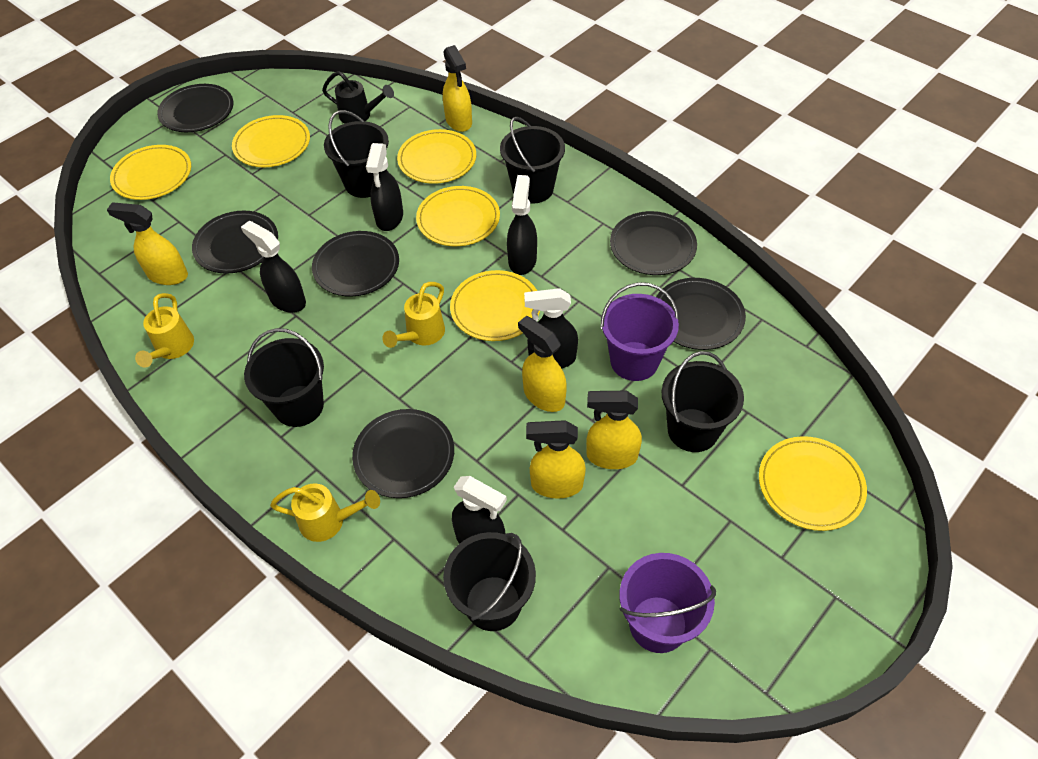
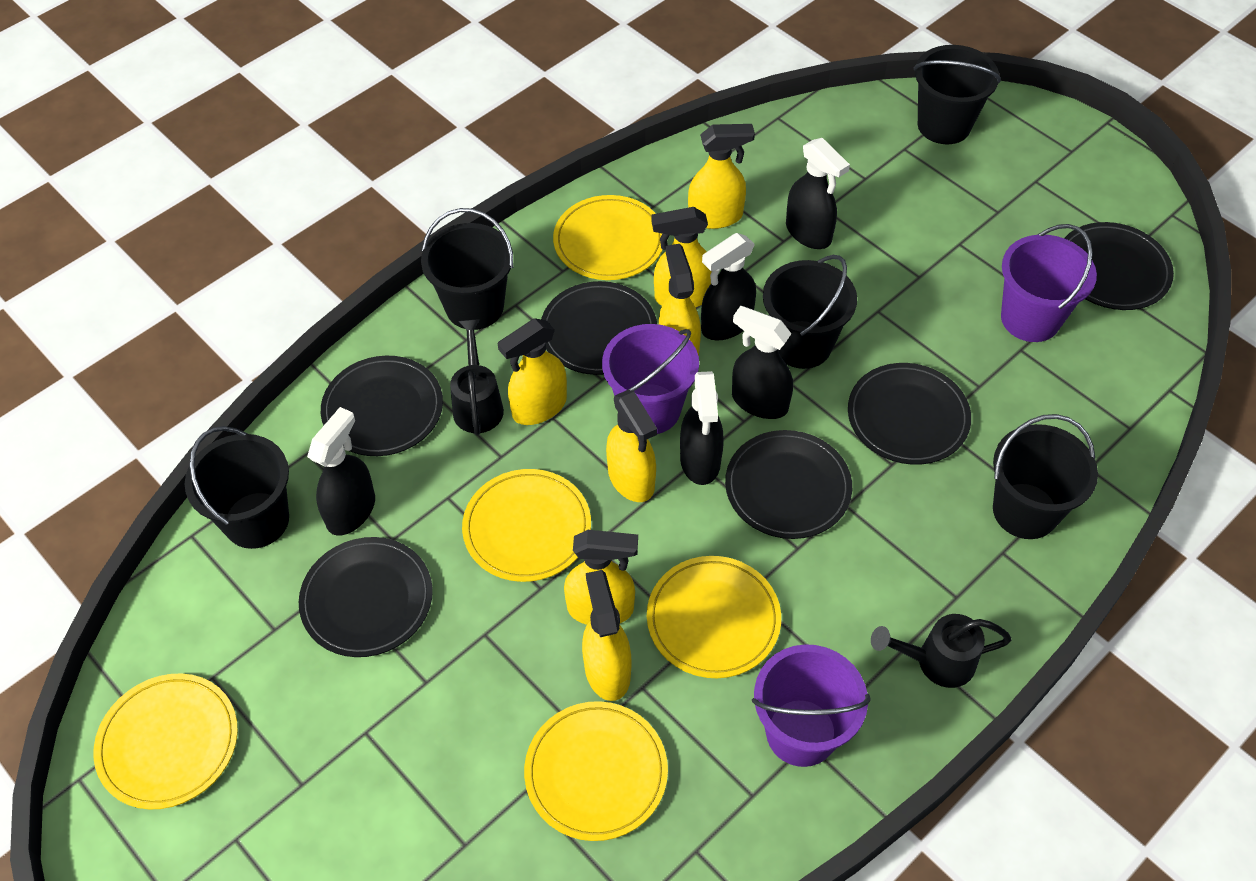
black watering can: [322,71,394,124] = 1 -> [450,319,504,435] [871,614,1012,688] = 2
purple bucket: [600,282,679,381] [620,553,716,653] = 2 -> [602,324,699,434] [752,644,871,767] [1001,224,1097,342] = 3
yellow plate: [110,145,191,200] [232,115,310,167] [397,129,476,184] [416,186,500,246] [450,270,540,341] [759,436,867,531] = 6 -> [93,674,238,809] [462,469,591,582] [524,701,668,841] [553,195,662,280] [647,556,781,678] = 5
yellow spray bottle: [107,202,188,285] [443,45,472,132] [518,316,567,412] [526,420,586,498] [586,391,642,469] = 5 -> [497,319,567,425] [564,530,638,625] [582,570,631,701] [606,390,657,502] [651,207,712,307] [659,244,701,356] [688,124,755,229] = 7
yellow watering can: [135,293,194,367] [270,483,380,542] [382,282,445,348] = 3 -> none = 0

